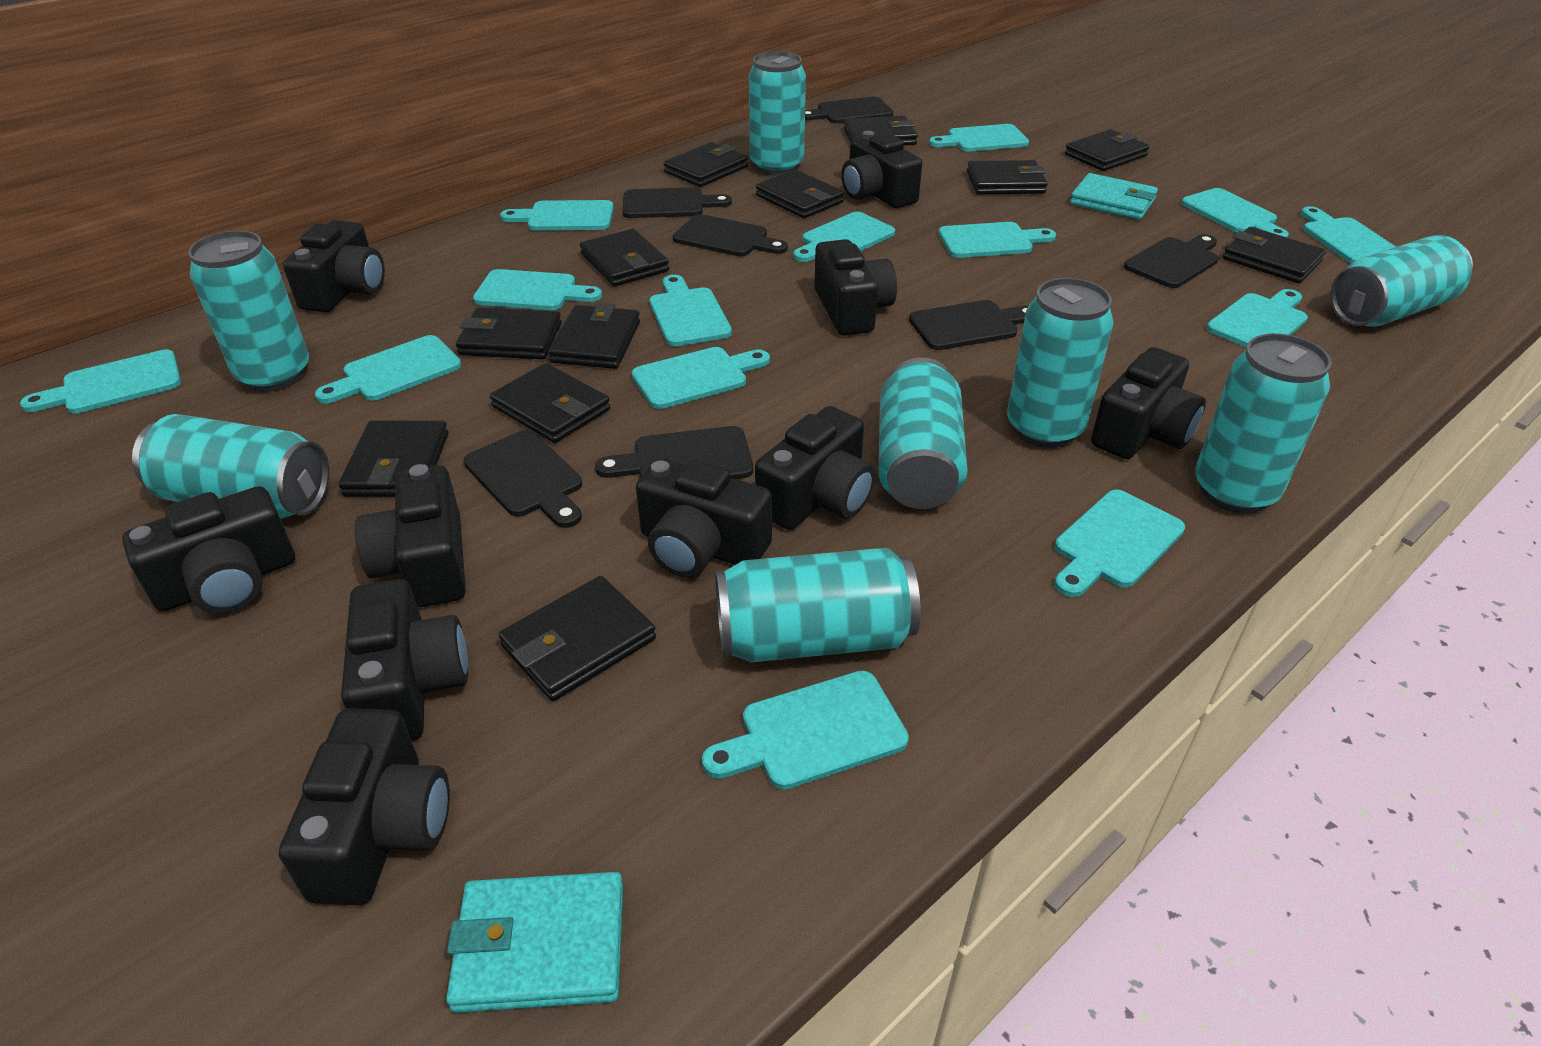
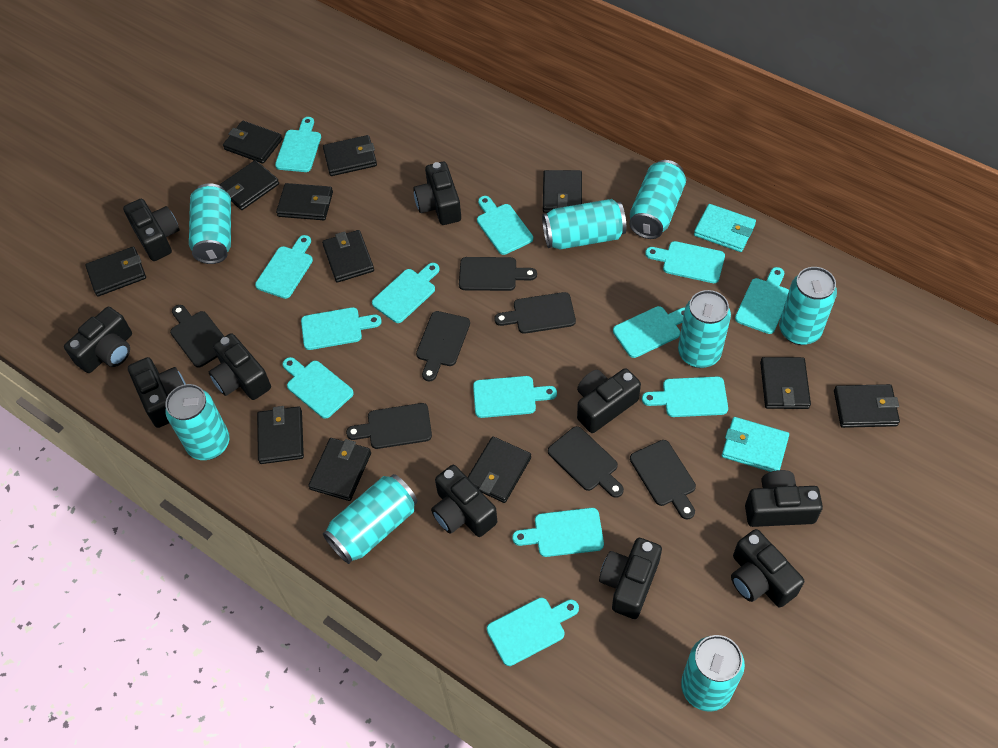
turquoise cutting board: [20,349,181,414] [315,335,461,404] [473,269,602,310] [500,200,614,230] [632,347,770,409] [650,275,732,346] [702,671,909,790] [793,212,895,262] [929,124,1029,152] [938,222,1056,258] [1054,489,1185,597] [1181,188,1289,238] [1207,289,1308,348] [1301,206,1396,263] = 14 -> [255,235,313,299] [275,117,321,172] [283,357,354,419] [301,307,382,350] [372,263,440,323] [473,376,557,418] [477,196,533,255] [487,598,579,666] [512,508,604,557] [613,306,685,358] [642,377,728,417] [645,241,725,283] [735,267,789,334] = 13

